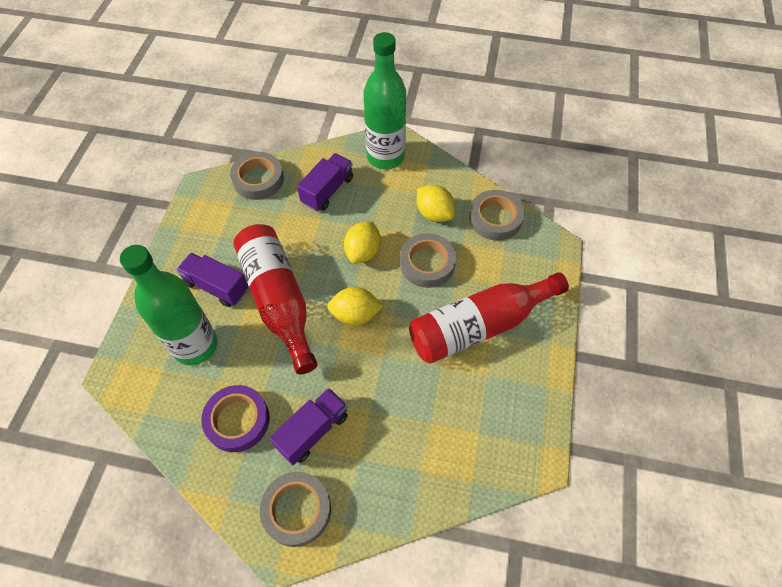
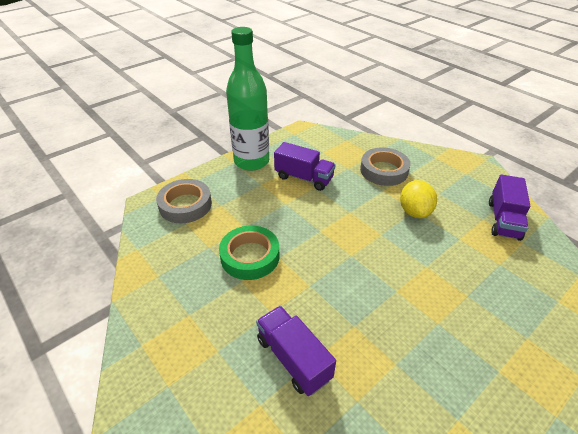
green bottle: [120,245,217,365] [364,32,406,169] = 2 -> [226,27,269,171] = 1
green tape: none = 0 -> [219,226,279,280] = 1
grey tape: [230,152,284,200] [260,472,331,547] [400,233,456,288] [469,190,525,241] = 4 -> [156,179,212,223] [360,147,410,186] = 2
purple tape: [201,385,270,452] = 1 -> none = 0
red bottle: [233,224,317,374] [409,272,569,364] = 2 -> none = 0
yellow lemon: [327,287,383,326] [344,221,381,263] [417,185,455,222] = 3 -> [400,180,437,218] = 1

